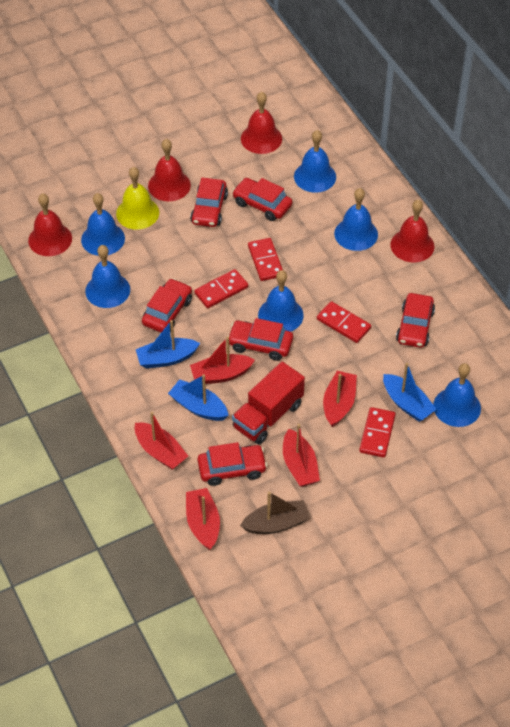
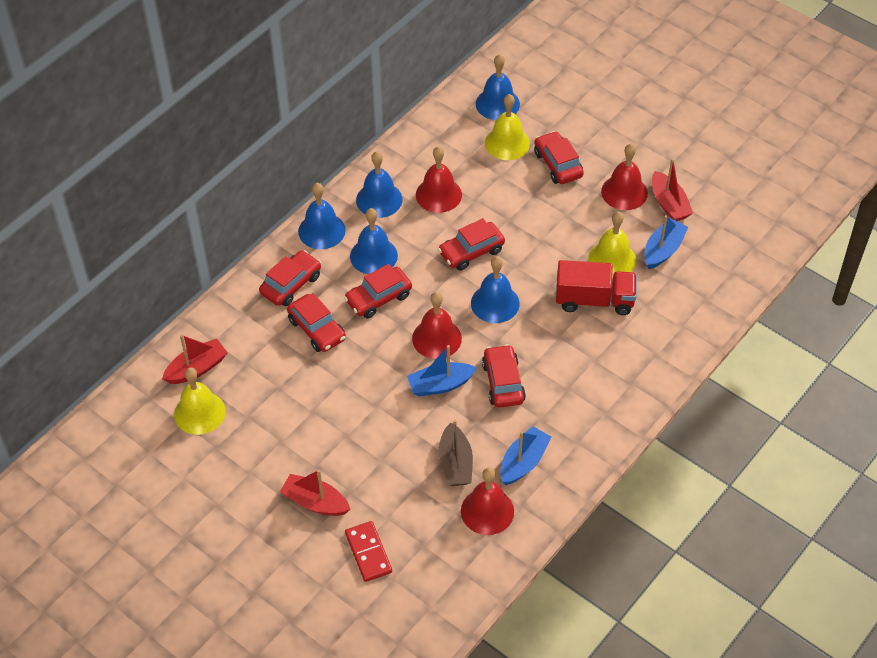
blue bell: [81,193,125,256] [85,245,130,308] [258,270,304,332] [294,130,336,193] [334,188,378,251] [433,363,481,427] = 6 -> [298,183,346,249] [350,208,398,274] [356,151,403,218] [471,256,520,323] [476,54,520,120] = 5
red boat: [135,412,188,470] [186,488,220,550] [190,337,255,384] [283,424,320,487] [323,371,357,427] = 5 -> [162,334,228,384] [280,470,351,516] [652,158,693,221] = 3
red domino: [194,269,248,308] [248,238,283,281] [317,301,371,343] [359,407,395,458] = 4 -> [345,521,392,582] = 1
yellow bell: [116,167,159,230] = 1 -> [174,368,226,435] [485,94,530,160] [588,212,636,278] = 3

